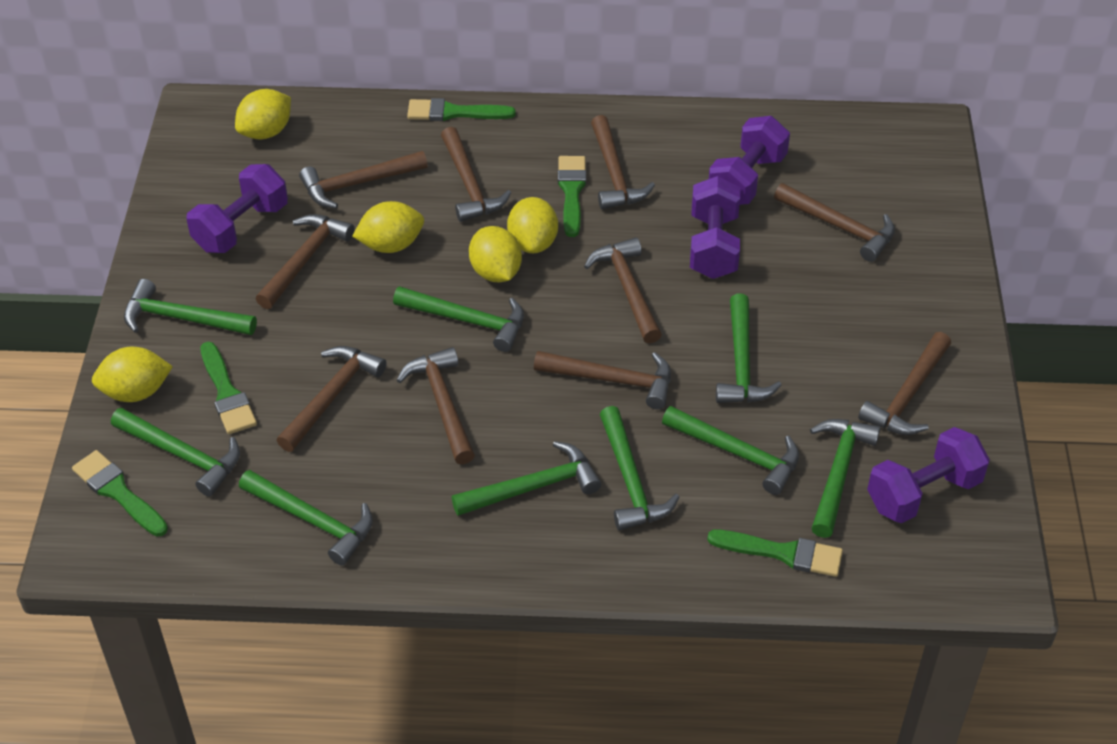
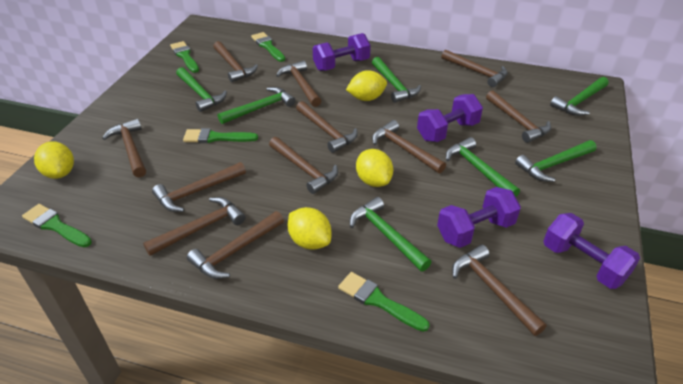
brown hammer: [256,214,355,309] [276,346,387,452] [299,151,428,209] [397,347,475,464] [441,127,511,222] [534,351,671,409] [584,237,662,344] [591,115,655,209] [774,183,895,262] [858,332,951,435] = 10 -> [102,119,146,177] [143,197,246,256] [152,162,246,212] [187,211,284,279] [213,41,258,82] [269,137,338,194] [276,60,321,107] [296,101,358,153] [372,120,446,173] [441,50,508,87] [452,244,546,336] [486,90,551,143] = 12
green hammer: [111,408,240,497] [124,279,257,335] [239,470,373,566] [393,286,524,352] [451,441,601,516] [600,406,679,531] [662,406,799,495] [716,294,781,403] [810,419,880,538] = 9 -> [176,67,227,112] [218,87,296,124] [350,197,431,272] [372,57,421,103] [446,137,520,197] [515,140,596,182] [550,77,609,116] = 7
yellow lemon: [92,347,173,402] [235,89,291,139] [352,201,424,253] [469,226,522,282] [507,197,558,253] = 5 -> [34,141,74,179] [288,207,331,250] [346,70,387,101] [356,149,393,187] = 4

